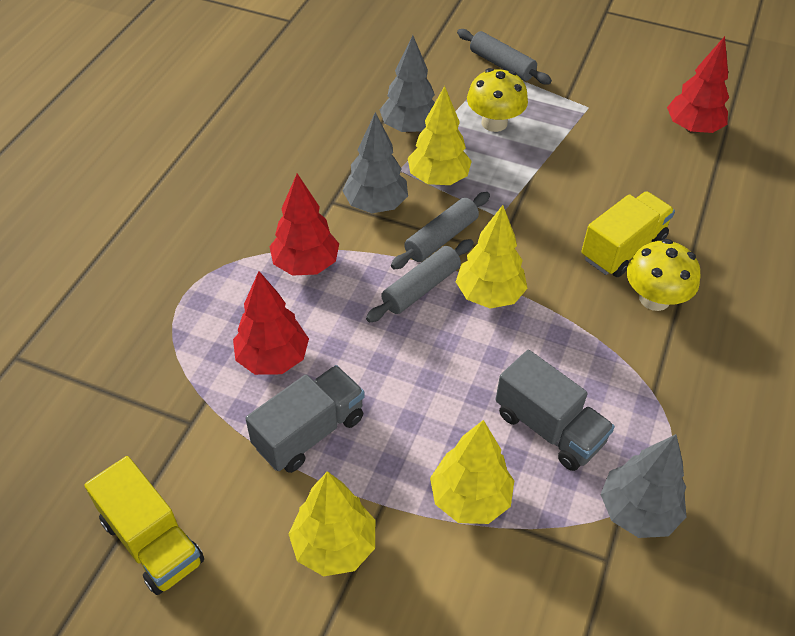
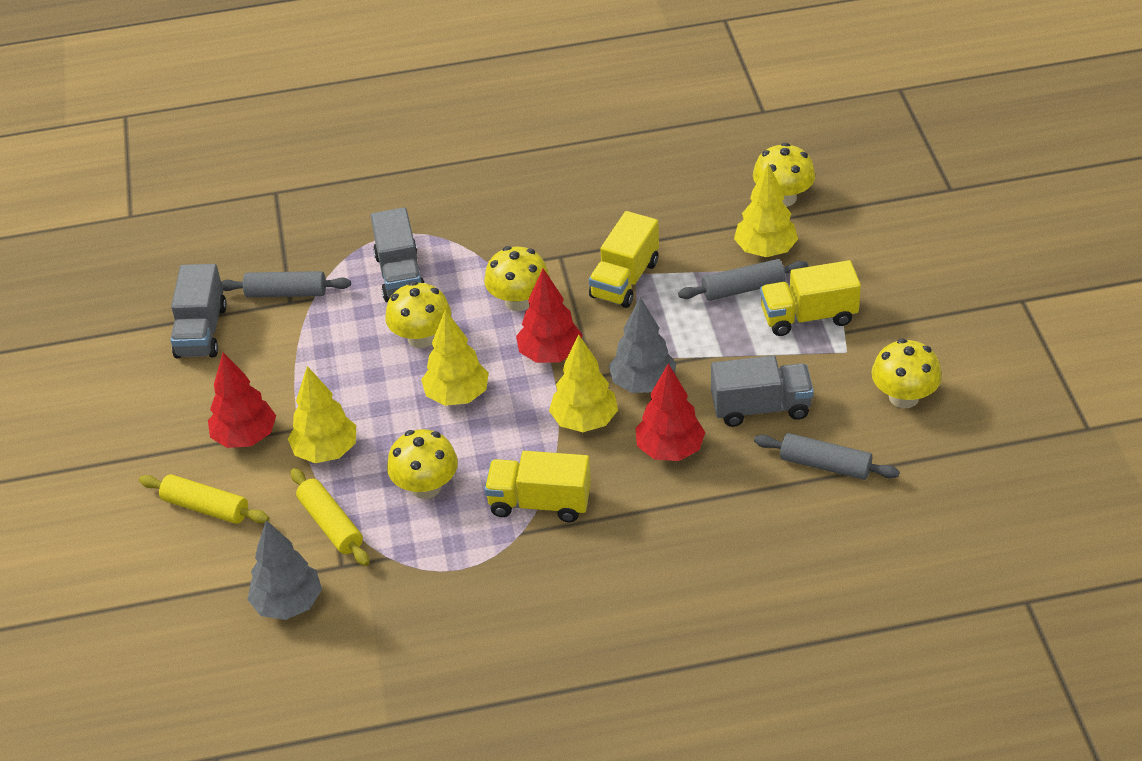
grey tree: [342,112,408,213] [380,35,435,133] [600,434,687,538] = 3 -> [247,520,322,620] [609,297,677,393] = 2
grey truck: [245,365,365,473] [495,350,615,471] = 2 -> [170,264,227,358] [371,207,425,303] [711,356,814,427] = 3
yellow mushroom: [467,68,528,132] [627,239,701,311] = 2 -> [385,281,451,348] [387,429,458,499] [484,246,549,311] [753,143,815,207] [872,339,942,408] = 5
yellow rolling pin: none = 0 -> [139,474,269,524] [291,468,370,566] = 2
yellow truck: [84,456,204,595] [581,191,675,277] = 2 -> [484,451,591,522] [589,211,659,308] [760,260,861,336] = 3

